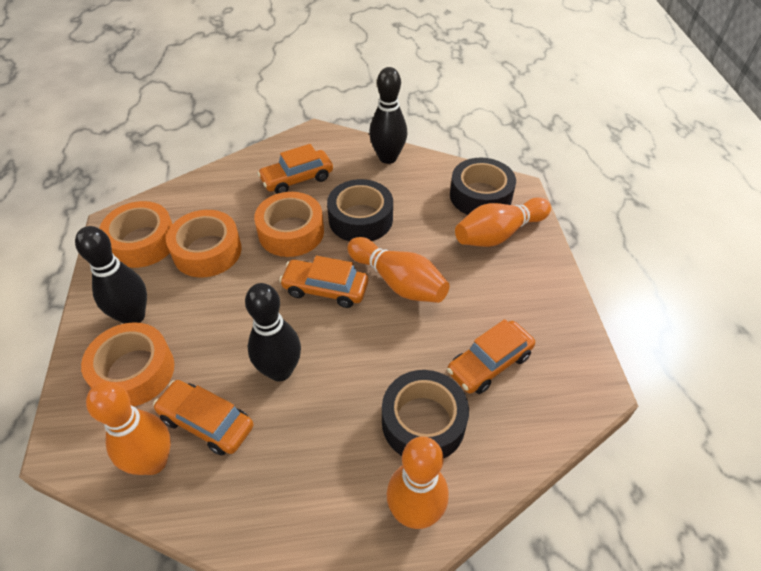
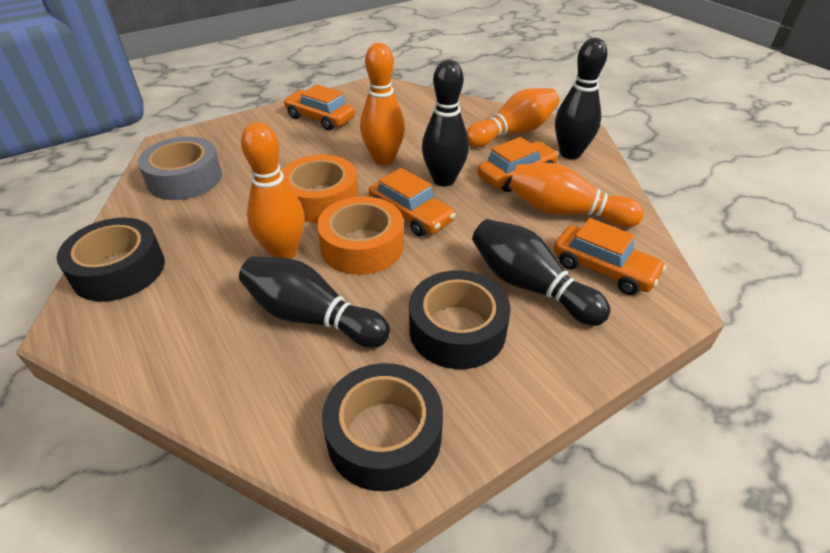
black bowling pin: [75,226,147,324] [245,283,301,381] [369,67,407,164] = 3 -> [239,256,390,348] [422,60,469,186] [472,219,611,326] [555,38,607,159] = 4
grey tape: none = 0 -> [138,137,222,200] = 1
orange tape: [81,322,174,406] [99,201,172,268] [166,210,242,277] [254,192,324,257] = 4 -> [282,155,358,223] [317,196,404,275] = 2

